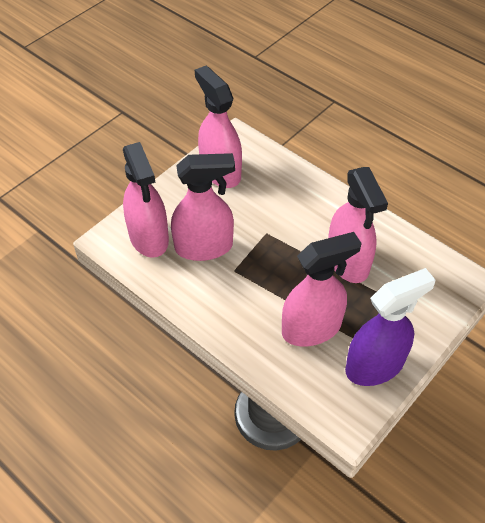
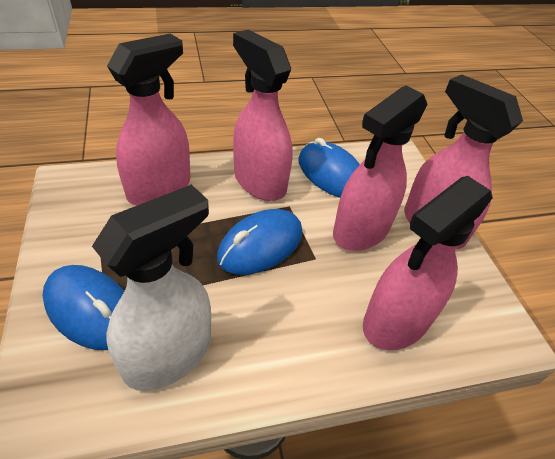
blue mouse: none = 0 -> [42,265,124,350] [217,209,302,275] [298,138,360,198] = 3
purple spray bottle: [345,268,435,386] = 1 -> none = 0
white spray bottle: none = 0 -> [92,184,211,391] = 1

